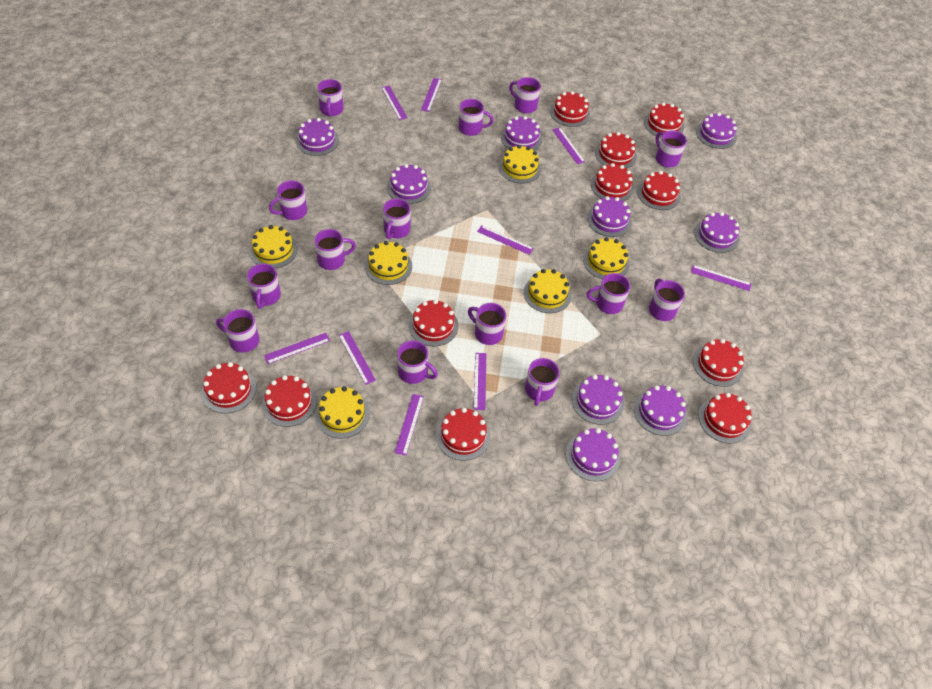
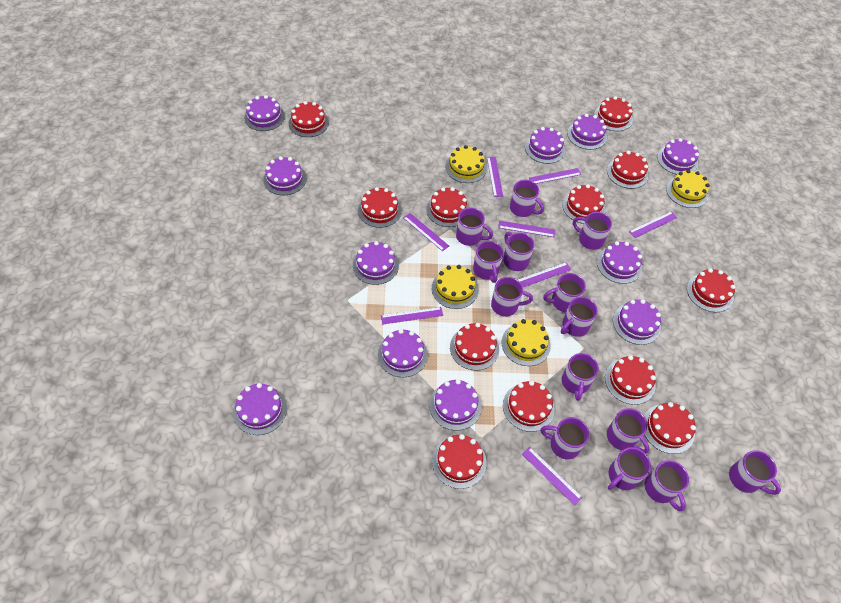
purple cake: [296,118,339,156] [387,164,431,204] [501,116,542,151] [566,428,620,481] [572,375,624,425] [587,196,632,237] [634,385,687,436] [694,212,740,253] [696,113,737,149] = 9 -> [233,383,287,435] [244,95,285,131] [263,156,307,195] [353,241,399,285] [378,329,428,377] [429,379,482,430] [525,127,565,164] [567,114,607,150] [597,241,642,284] [613,299,661,345] [657,138,699,175] = 11
purple ruler: [264,333,330,364] [339,331,376,385] [381,86,408,120] [394,394,424,456] [421,78,442,112] [474,353,486,410] [477,225,534,255] [552,128,585,164] [691,265,751,291] = 9 -> [381,307,443,325] [403,213,449,251] [487,157,503,197] [498,221,555,237] [518,262,572,287] [522,447,583,506] [529,168,581,184] [629,211,678,238] = 8
red cake: [201,362,256,413] [262,375,317,427] [409,299,458,346] [436,408,490,461] [550,91,590,127] [591,163,634,201] [595,132,637,169] [637,171,681,210] [644,102,684,138] [693,339,744,387] [698,393,752,444] = 11 -> [289,101,329,137] [358,187,402,228] [426,187,469,227] [432,434,486,489] [450,323,499,371] [503,381,555,432] [562,185,605,224] [594,96,633,131] [605,355,656,405] [607,151,648,189] [644,402,696,454] [687,268,735,312] = 12
yellow cake: [249,225,298,268] [315,386,370,439] [365,241,412,285] [499,145,541,184] [524,269,571,313] [583,237,630,279] = 6 -> [432,265,478,309] [446,145,487,183] [502,319,551,366] [666,169,710,208] = 4

